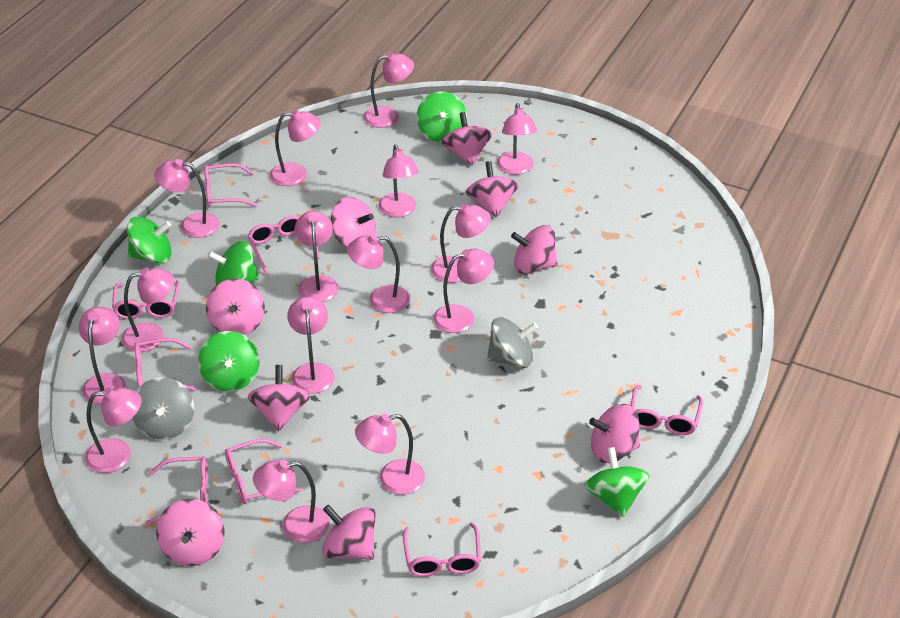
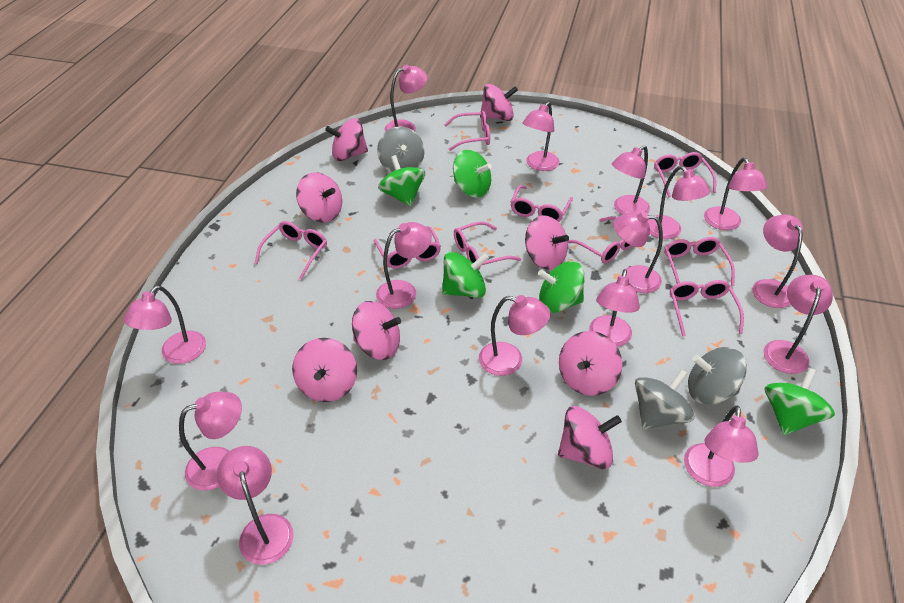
grey spinning top: [132,377,194,440] [487,317,538,368] = 2 -> [377,127,425,172] [635,369,694,430] [688,347,747,405] = 3
pink glasses: [112,281,180,319] [134,338,196,391] [146,456,208,525] [204,163,257,208] [225,439,302,504] [247,215,320,275] [403,522,481,577] [631,385,703,435] = 8 -> [255,221,327,280] [374,226,441,269] [444,111,490,151] [454,221,521,270] [510,185,573,222] [568,216,632,263] [654,152,716,198] [664,237,735,286] [670,280,744,337] = 9
pink spinning top: [156,499,225,566] [206,278,265,335] [248,365,310,431] [322,505,376,560] [331,197,376,247] [442,112,492,166] [466,161,519,218] [511,225,557,274] [589,404,640,463] = 9 -> [292,338,357,402] [296,172,342,222] [325,118,368,161] [352,301,401,360] [480,84,518,121] [525,215,569,270] [558,406,622,469] [559,331,622,396] = 8

